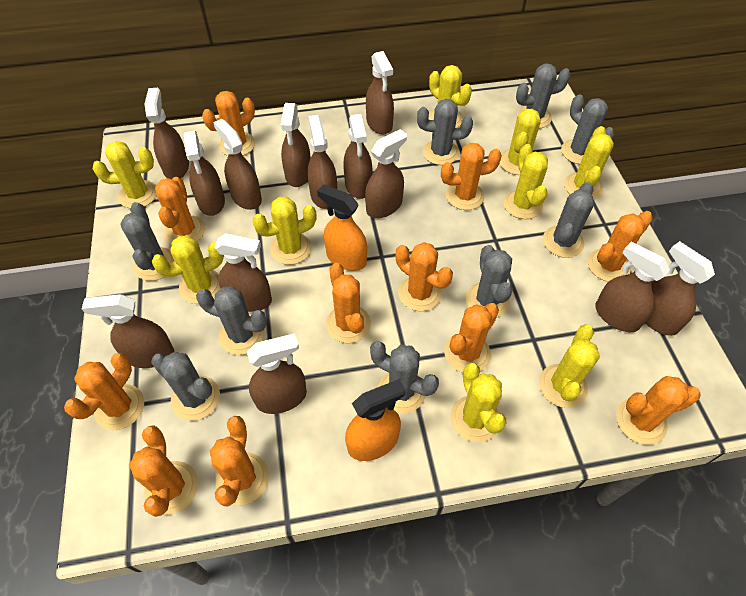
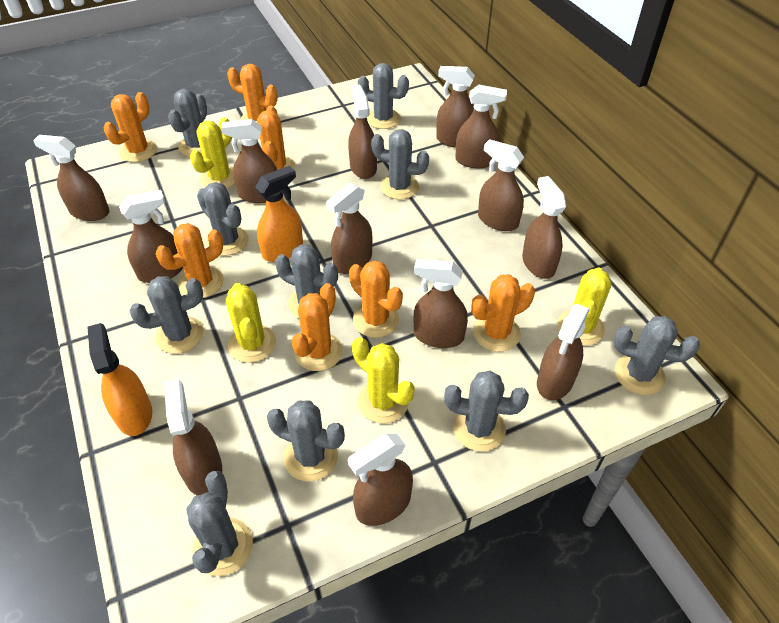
grey cactus: [120,202,174,281] [151,352,220,421] [196,286,267,355] [370,341,439,414] [417,99,473,165] [465,245,513,318] [516,63,571,128] [543,182,594,258] [561,95,614,164] = 9 -> [130,276,204,354] [168,89,207,156] [186,471,253,576] [197,182,249,256] [267,400,345,481] [275,244,338,318] [358,63,409,129] [371,129,429,200] [444,371,529,451] [614,316,700,395] = 10
orange cactus: [64,353,144,430] [129,425,198,517] [155,177,205,244] [202,91,255,156] [210,416,269,506] [326,263,371,343] [396,242,453,311] [441,143,502,210] [444,303,499,373] [588,211,653,282] [616,376,700,445] = 11 -> [104,92,157,162] [156,223,224,298] [227,64,277,122] [257,106,295,170] [292,283,343,371] [349,260,403,338] [471,274,535,352] = 7
yellow cactus: [93,141,157,208] [152,235,224,304] [252,196,316,265] [429,65,472,128] [450,363,506,442] [499,109,541,175] [504,144,548,219] [539,325,600,408] [564,126,614,199] = 9 -> [190,117,235,188] [226,283,276,363] [352,337,415,424] [557,267,611,346] = 4

